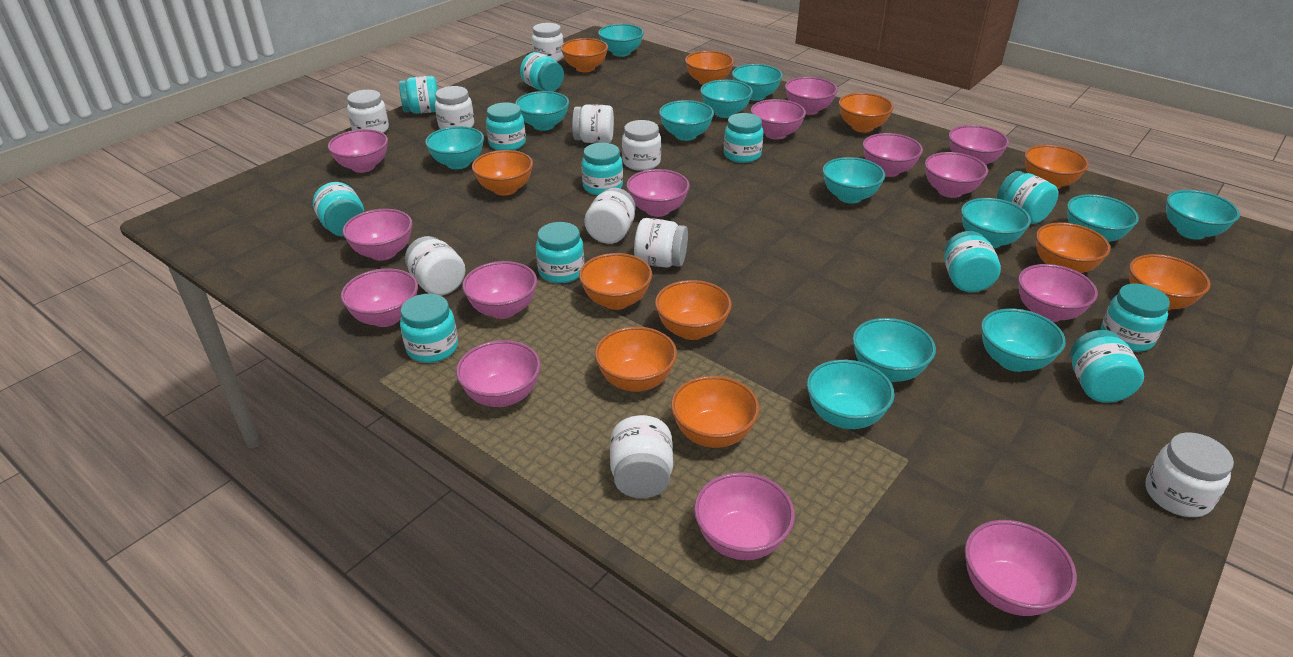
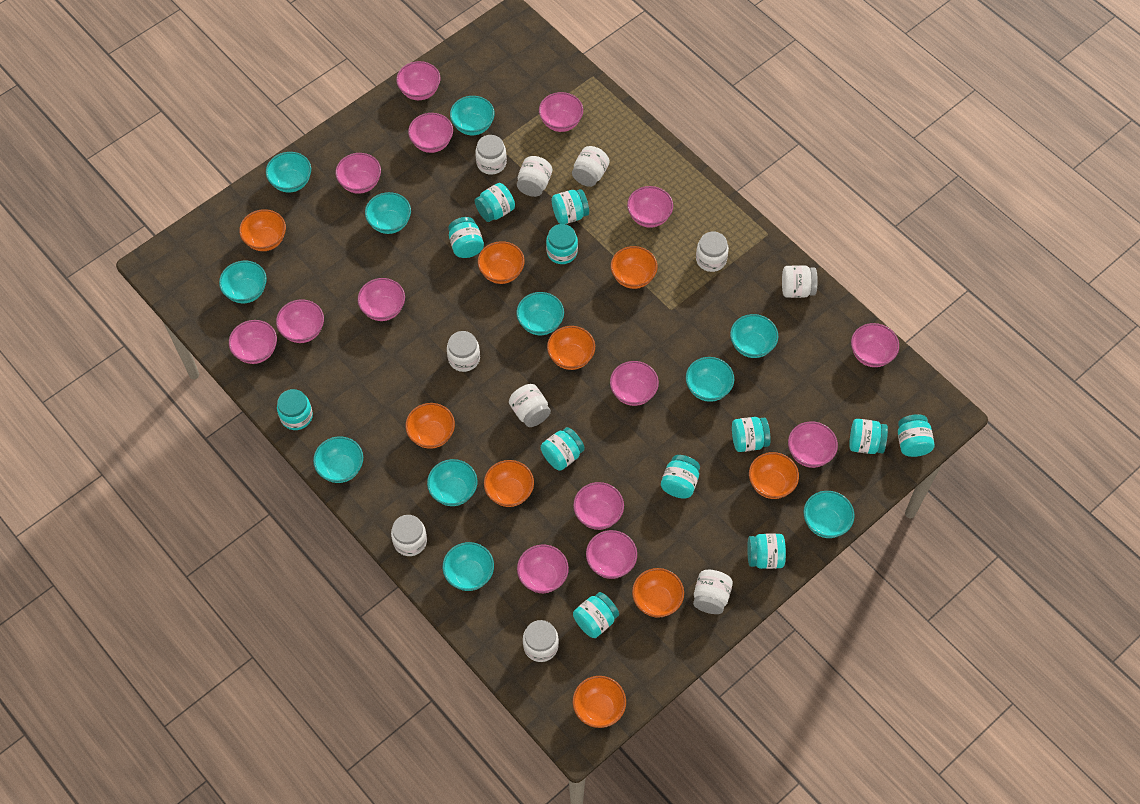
orange bowl: [472,150,533,196] [561,38,608,72] [579,253,652,310] [595,326,677,392] [655,280,732,340] [671,376,760,448] [685,51,734,85] [839,93,894,132] [1025,145,1089,189] [1036,222,1110,273] [1129,254,1211,311] = 11 -> [239,209,286,251] [405,403,455,449] [478,241,525,284] [484,460,534,507] [547,326,595,370] [573,676,626,728] [611,246,658,289] [632,568,684,618] [749,452,799,499] = 9
turquoise bowl: [425,126,484,169] [515,91,569,131] [598,24,644,57] [659,100,714,141] [700,80,753,118] [732,64,783,101] [807,360,895,429] [822,157,885,204] [853,318,936,382] [961,198,1031,248] [981,308,1066,372] [1067,194,1139,242] [1166,190,1240,240] = 13 -> [219,261,267,303] [266,152,311,193] [313,437,363,483] [365,192,411,234] [427,459,477,506] [442,542,494,591] [450,96,495,135] [516,292,564,335] [686,357,734,402] [730,314,778,358] [804,491,855,538] = 11

